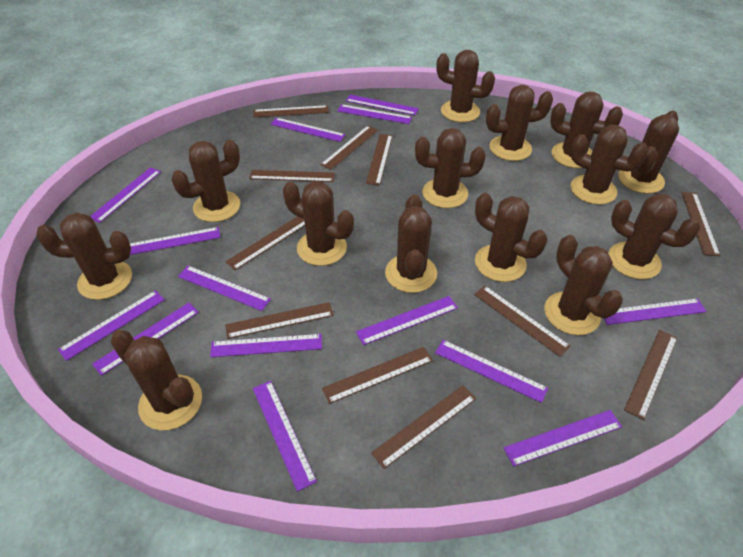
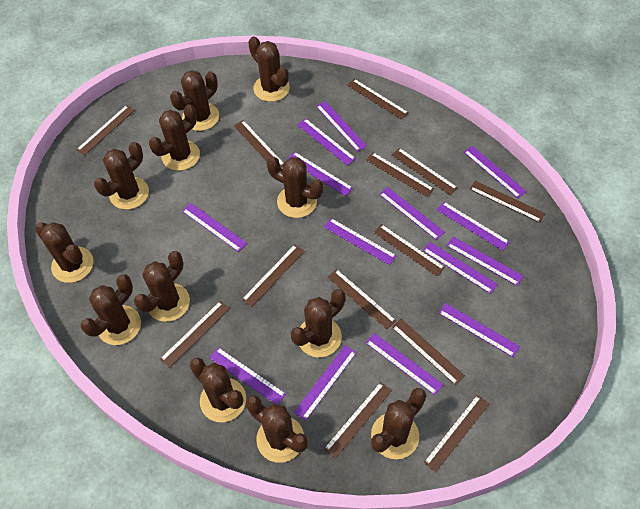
brown cactus: [36,212,132,300] [110,330,202,430] [171,140,240,222] [283,181,354,266] [385,195,437,293] [415,128,486,208] [436,50,495,122] [475,193,547,282] [486,85,553,161] [544,235,623,335] [550,92,623,168] [570,125,648,205] [609,194,700,279] [618,111,679,194] = 14 -> [35,222,93,283] [80,274,141,345] [94,142,149,210] [134,251,190,322] [149,104,200,171] [170,70,219,131] [190,357,246,422] [246,395,308,463] [248,36,290,102] [266,156,323,218] [291,289,346,357] [371,388,426,459] = 12
brown ruler: [225,216,305,270] [225,302,333,339] [249,170,335,182] [253,105,329,117] [320,126,378,170] [322,347,433,404] [366,134,392,185] [371,385,476,469] [474,286,571,357] [624,330,677,420] [681,192,720,256] = 11 -> [76,105,135,155] [160,301,230,368] [234,120,283,168] [242,244,305,307] [324,382,392,459] [327,269,396,329] [347,79,409,120] [366,152,434,197] [374,224,445,277] [392,148,458,195] [392,319,465,385] [423,395,489,472] [469,181,545,223] = 13

